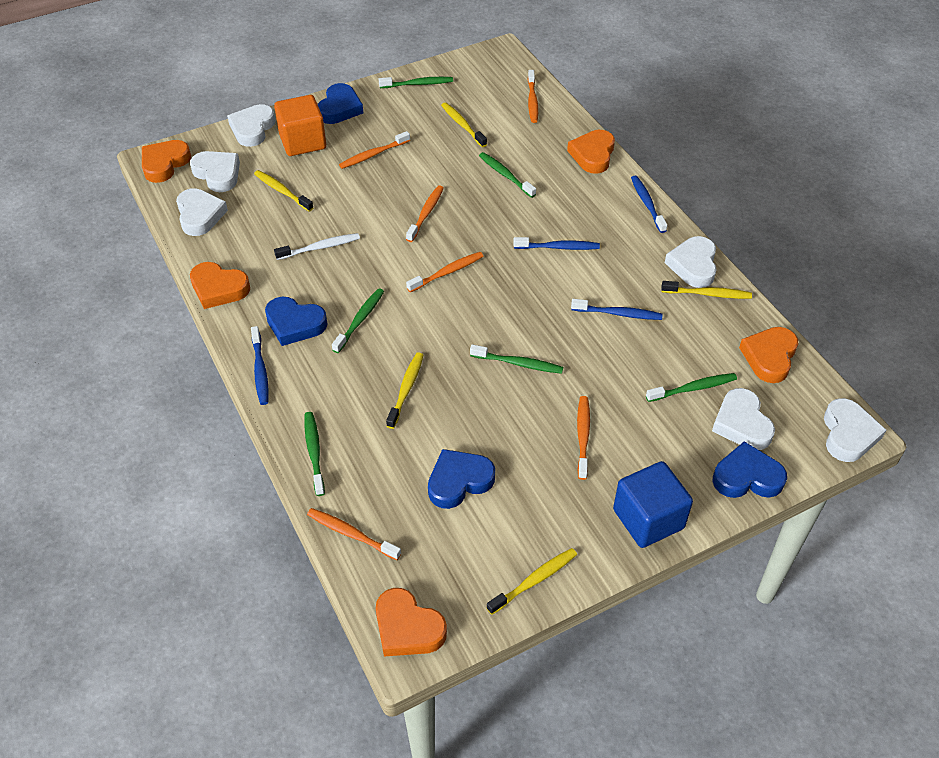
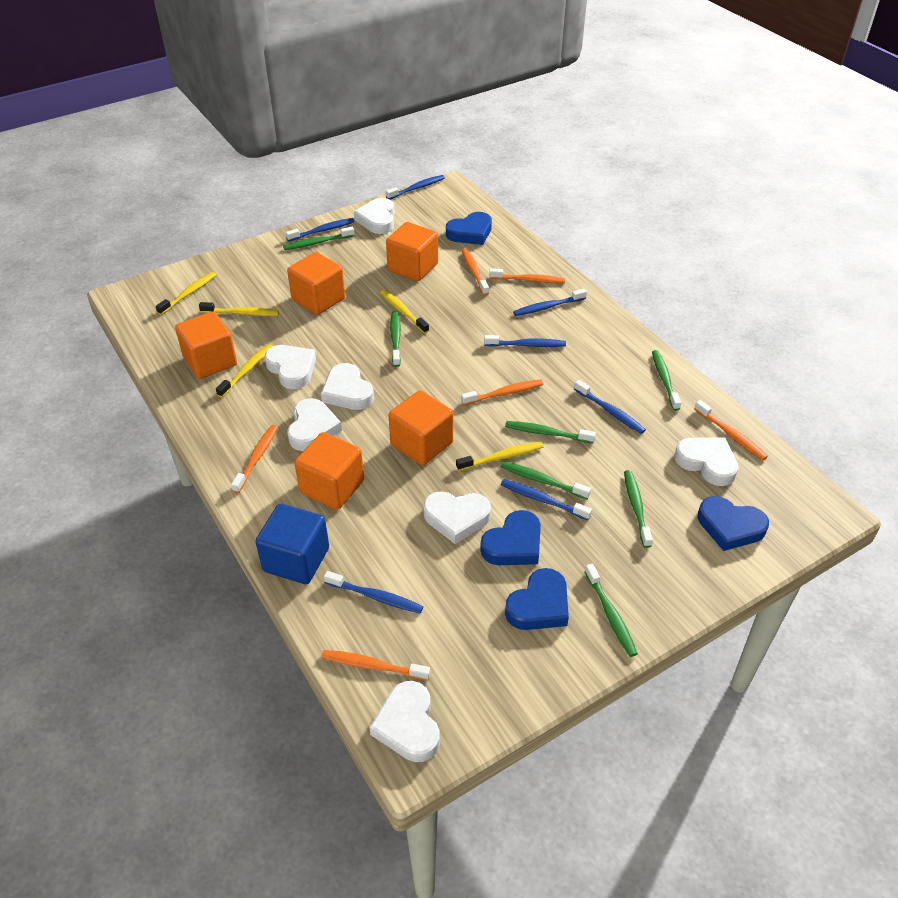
blue toothbrush: [251,326,269,405] [513,237,600,250] [571,299,663,320] [631,176,667,233] = 4 -> [286,218,355,241] [324,571,423,614] [386,175,445,199] [484,335,566,347] [501,479,592,520] [513,289,587,316] [574,380,646,434] = 7
green toothbrush: [304,412,325,496] [332,288,384,353] [379,77,453,88] [470,344,563,374] [479,152,536,198] [646,373,737,402] = 6 -> [283,227,354,250] [390,311,401,367] [501,461,591,499] [505,421,596,443] [584,564,638,657] [624,470,653,548] [652,350,681,411] = 7
orange cube: [274,95,326,156] = 1 -> [175,312,237,379] [287,252,345,315] [294,432,364,510] [386,222,438,281] [389,390,453,465] = 5
orange heart: [142,140,191,183] [190,262,250,309] [376,588,447,657] [567,130,615,174] [739,327,798,383] = 5 -> none = 0
white heart: [176,188,228,236] [190,151,240,192] [227,104,276,147] [665,236,717,288] [712,388,775,450] [824,398,886,462] = 6 -> [265,345,316,389] [288,398,342,451] [321,363,374,410] [354,198,395,234] [369,681,440,762] [423,491,491,544] [675,437,739,486] = 7
white toothbrush: [274,233,360,260] = 1 -> none = 0

